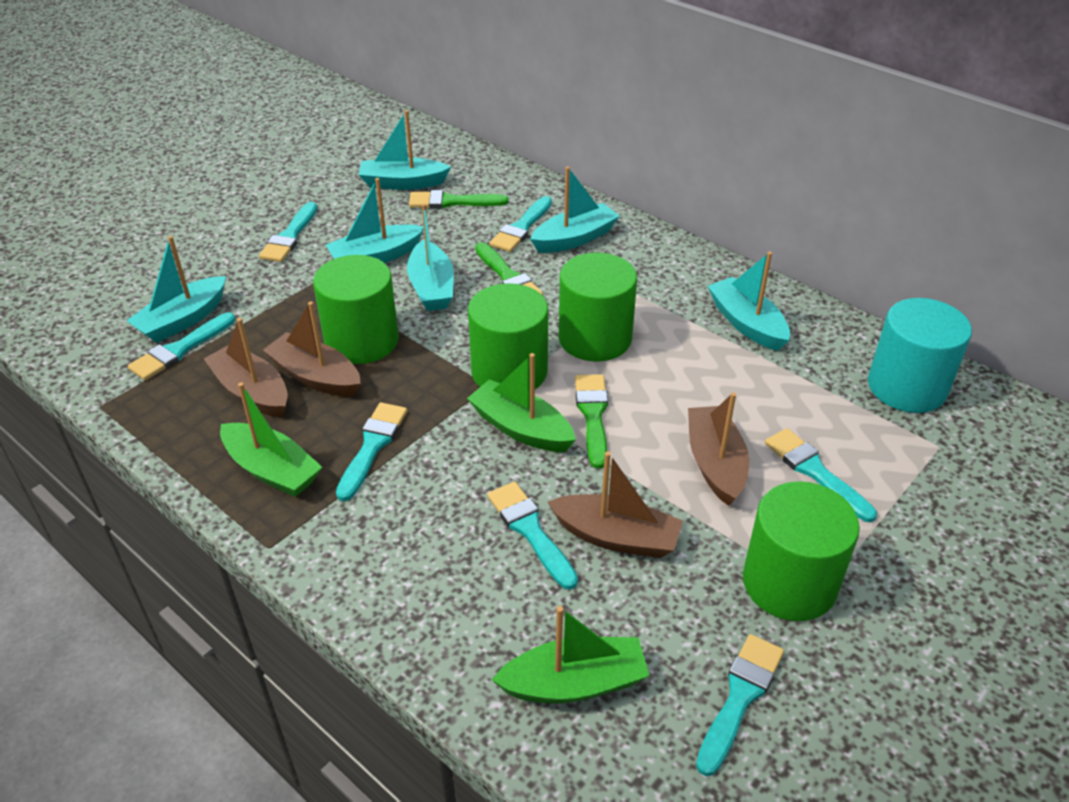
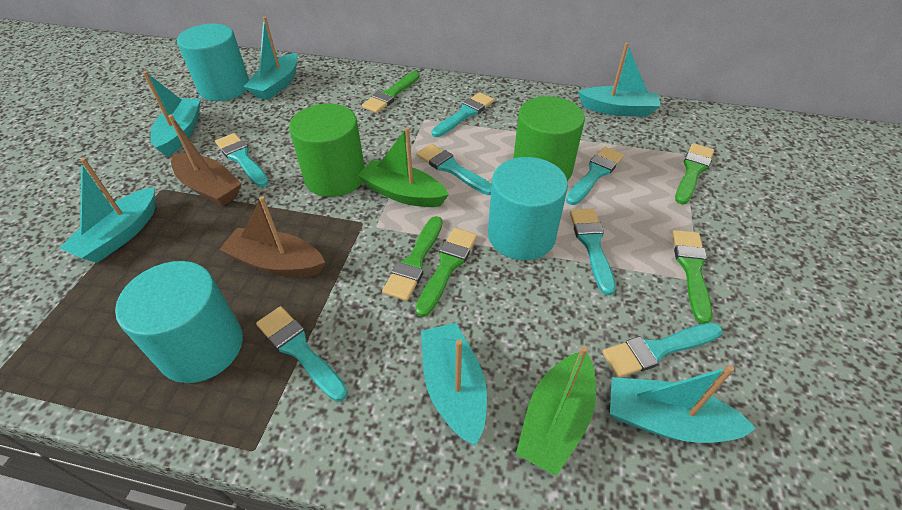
brown boat: [204,318,288,418] [263,302,361,397] [548,451,683,558] [688,392,749,506] = 4 -> [168,114,241,206] [219,196,325,277] = 2
green boat: [220,382,322,497] [467,353,576,452] [492,606,650,703] = 3 -> [357,127,449,207] [516,346,596,476] = 2
green brush: [409,190,508,209] [475,242,543,296] [575,374,608,469] = 3 -> [362,71,420,113] [382,216,442,301] [415,228,477,317] [672,230,712,324] [675,143,714,205] = 5
green cylinder: [313,255,399,364] [468,283,548,389] [559,253,637,362] [743,481,860,621] = 4 -> [289,104,365,197] [513,96,585,181] = 2
turquoise cylinder: [868,298,972,413] = 1 -> [115,261,243,383] [177,24,249,101] [488,157,568,260] = 3

